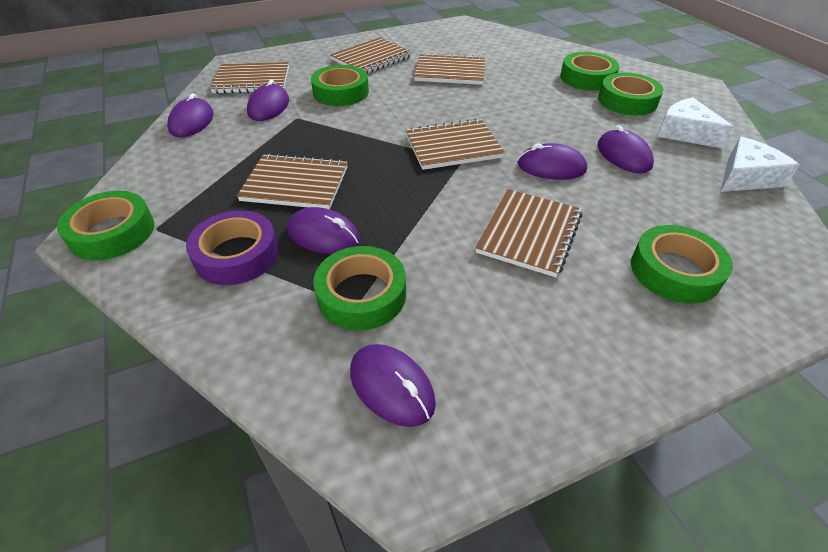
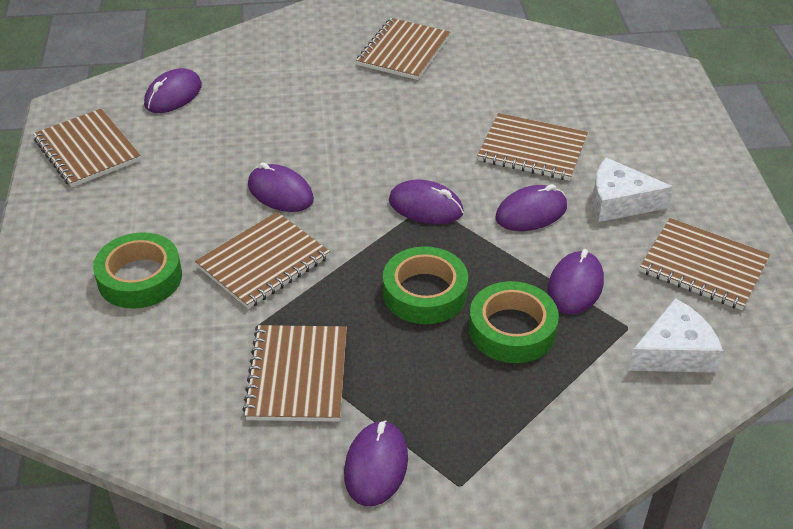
green tape: [57,191,154,261] [311,65,369,106] [313,246,406,330] [560,52,620,91] [598,73,664,115] [631,225,733,304] = 6 -> [93,232,182,309] [383,246,468,324] [469,281,559,363] = 3
purple tape: [186,210,279,285] = 1 -> none = 0

